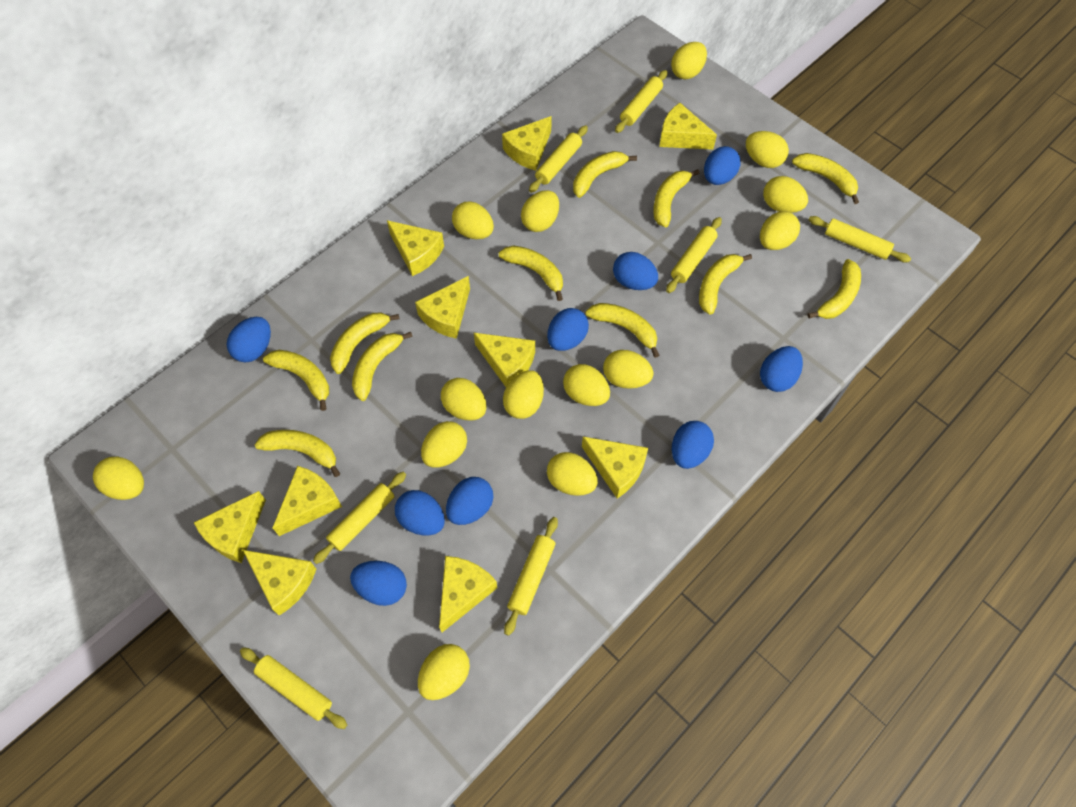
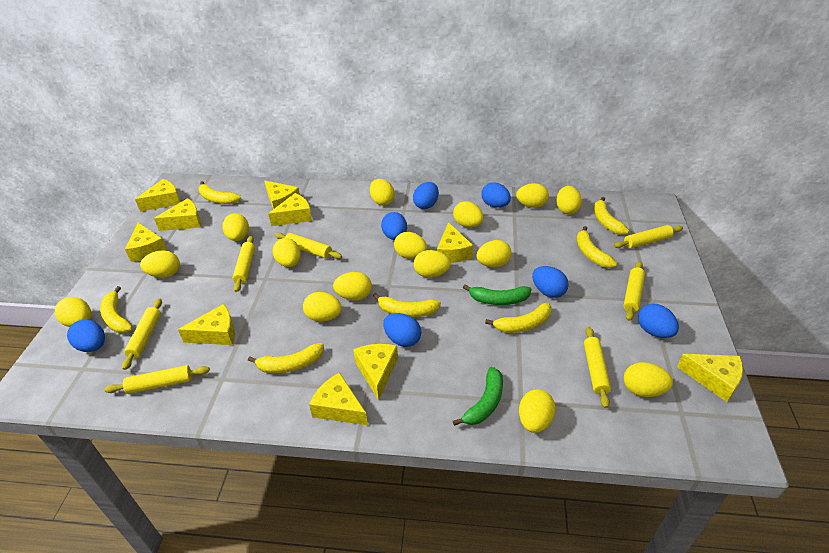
blue egg: [227,317,271,363] [350,561,407,606] [395,490,445,536] [446,477,493,525] [547,308,589,351] [613,252,658,290] [672,421,714,469] [704,146,741,185] [760,346,803,392] = 9 -> [67,319,105,352] [381,212,407,240] [383,313,421,347] [413,182,439,209] [481,182,511,208] [532,266,569,298] [638,304,679,338] = 7
green banana: none = 0 -> [453,367,503,426] [463,284,532,305] = 2
yellow banana: [255,430,340,477] [263,350,329,411] [330,313,399,374] [352,332,413,401] [499,245,563,301] [573,151,637,198] [585,303,659,358] [653,169,700,227] [699,254,752,315] [792,153,859,204] [808,259,861,319] = 11 -> [100,286,133,333] [199,181,241,204] [248,343,324,373] [373,293,441,317] [485,303,552,333] [577,226,617,268] [594,197,629,235] = 7
yellow egg: [93,457,144,500] [418,644,470,700] [421,421,467,468] [441,378,487,421] [452,202,494,239] [503,370,544,419] [521,190,559,232] [547,452,598,496] [563,364,610,406] [603,350,654,389] [671,42,707,79] [746,131,789,168] [760,211,800,250] [763,176,808,213] = 14 -> [55,297,91,327] [140,250,180,278] [222,213,249,241] [273,238,301,267] [303,292,342,322] [333,272,372,300] [370,179,395,206] [394,232,427,259] [414,250,451,278] [453,201,484,227] [476,240,512,267] [516,183,549,208] [519,389,556,433] [556,186,582,214] [624,362,673,397] = 15

